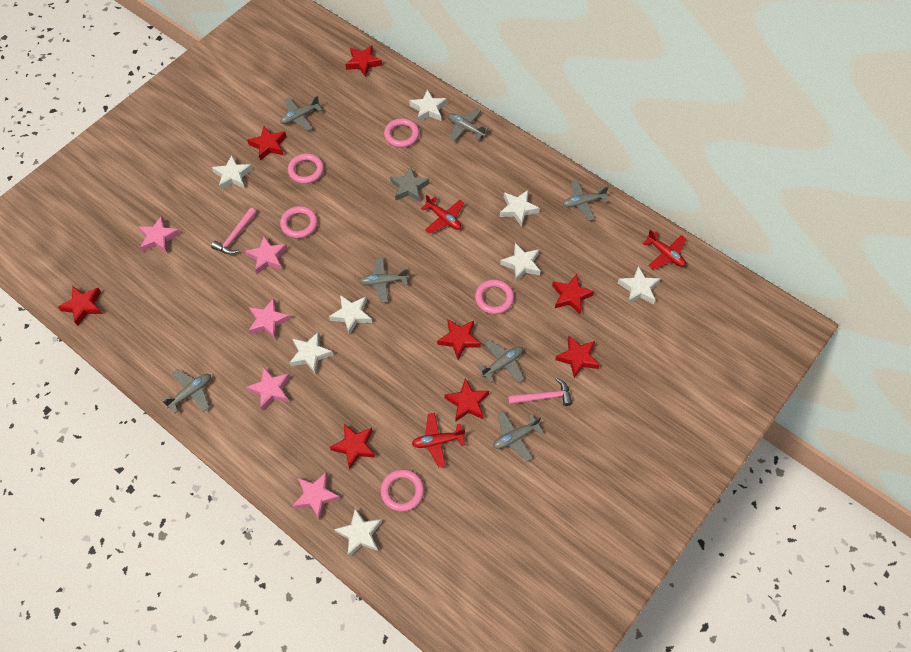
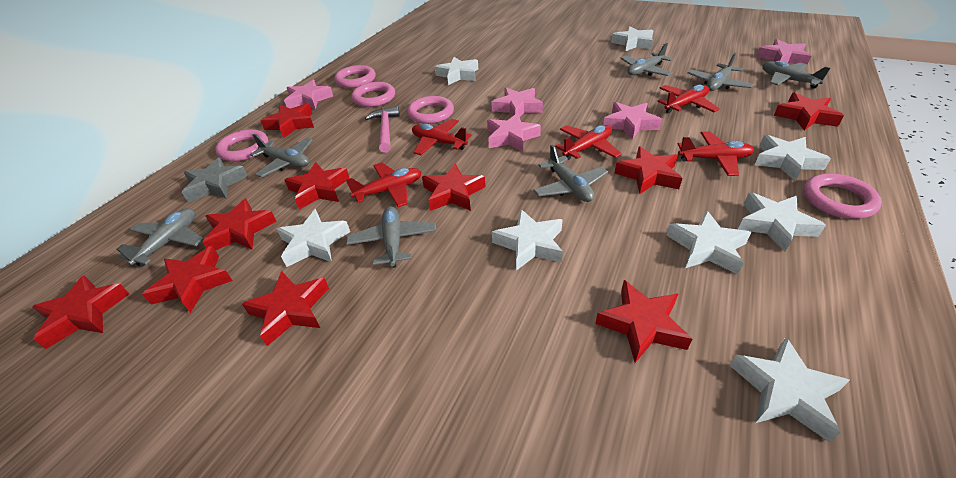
pink hammer: [211,208,257,254] [508,378,572,406] = 2 -> [365,106,400,153] = 1
red plane: [412,413,465,467] [421,195,464,234] [643,230,686,270] = 3 -> [346,162,421,207] [412,119,472,155] [555,125,622,160] [657,84,720,114] [678,131,754,176] = 5
red star: [58,286,102,326] [247,126,286,161] [330,424,376,470] [345,45,382,77] [437,319,481,359] [445,378,489,421] [552,274,594,314] [555,336,600,378] = 8 -> [32,275,129,349] [142,246,232,313] [203,198,277,250] [242,271,329,346] [260,103,314,139] [285,162,350,210] [422,163,485,211] [595,280,692,363] [615,146,683,194] [774,92,844,131] = 10

